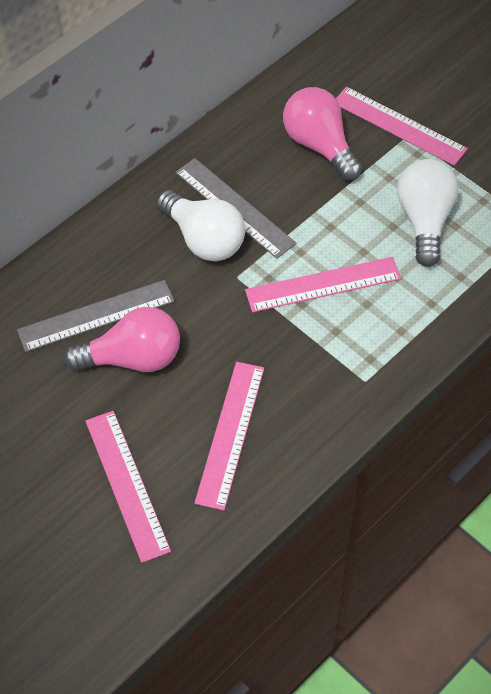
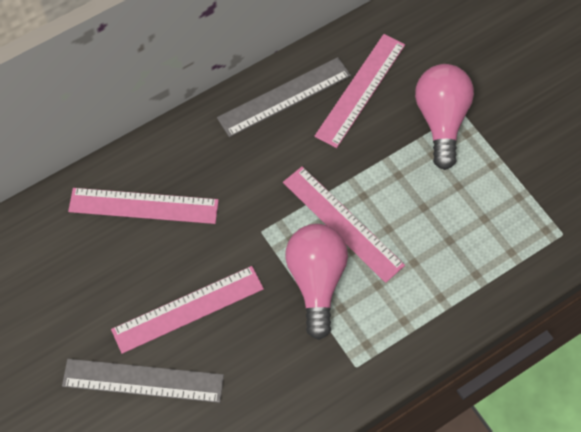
white light bulb: [157,190,245,261] [397,159,459,267] = 2 -> none = 0

